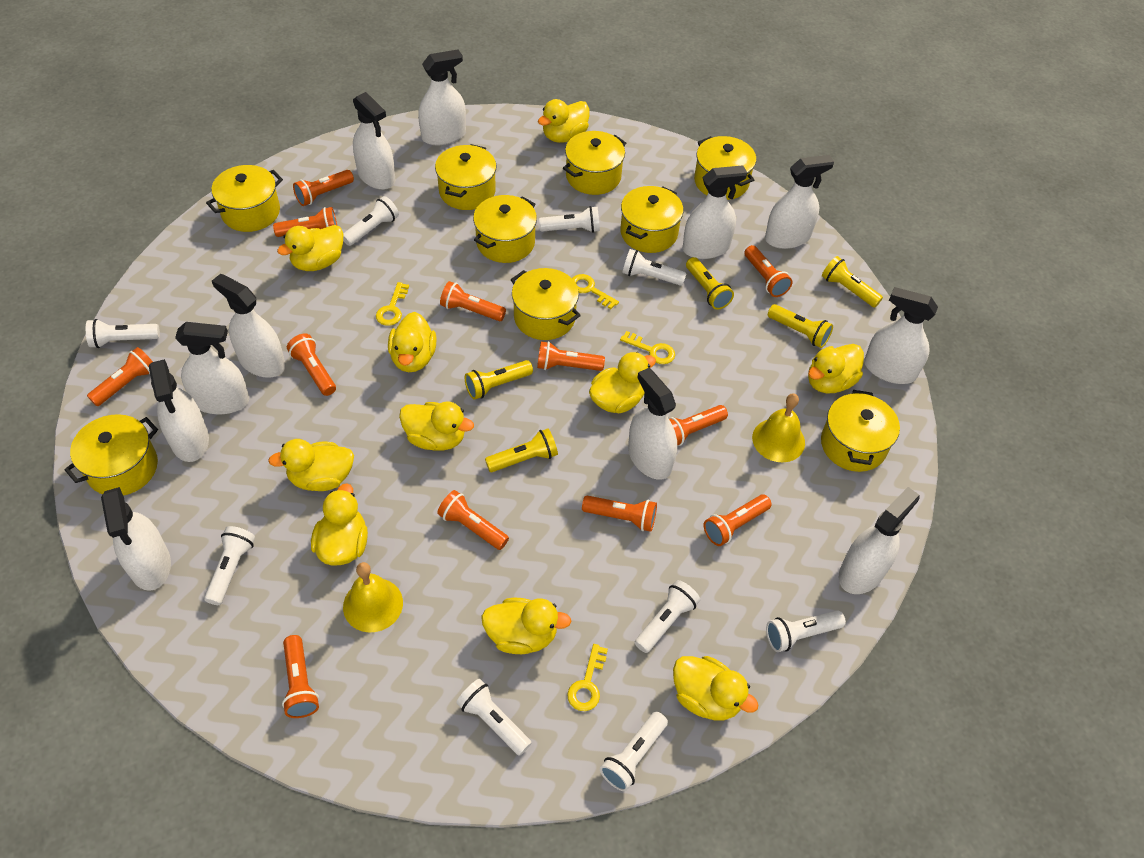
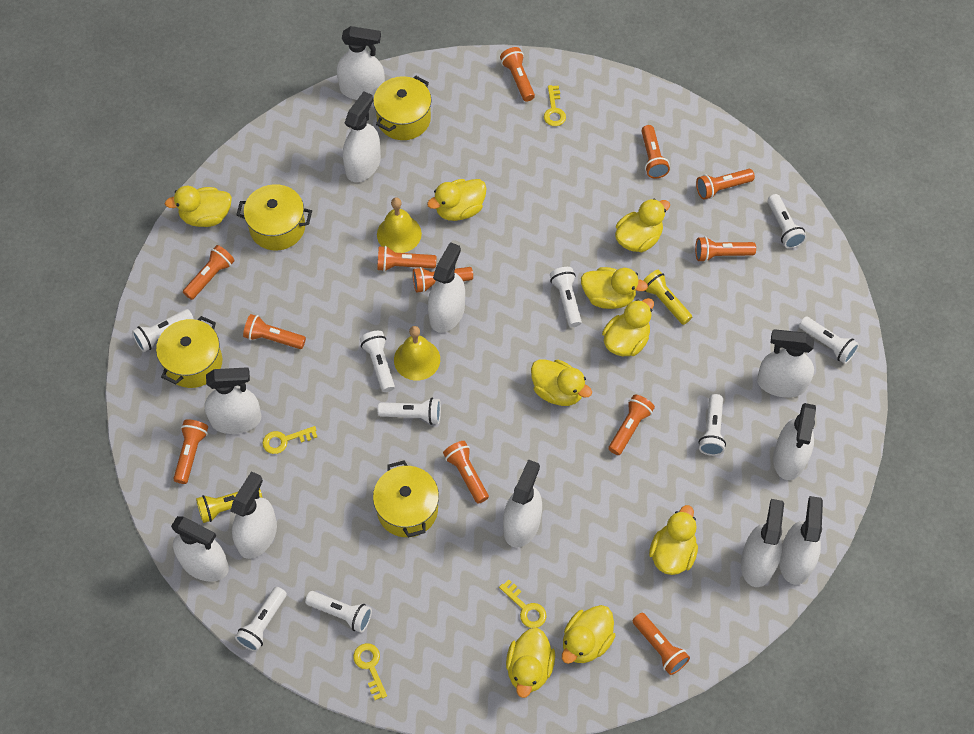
yellow duck: [268,439,354,491] [277,225,343,271] [311,483,368,565] [388,312,437,372] [399,401,474,451] [481,598,571,654] [538,99,589,143] [589,352,656,413] [673,656,758,720] [808,344,864,393] = 10 -> [165,186,232,227] [427,179,487,221] [506,628,555,698] [531,359,592,406] [562,605,616,664] [581,267,648,309] [602,298,654,356] [615,199,670,252] [649,505,698,575] = 9
yellow flashlight: [465,360,533,400] [485,429,558,472] [686,257,734,310] [768,304,833,348] [822,256,883,308] = 5 -> [196,489,262,523] [643,270,692,325] = 2
yellow pot: [64,414,158,496] [206,165,283,232] [435,144,496,210] [473,195,537,263] [511,268,581,340] [563,131,626,195] [620,186,683,253] [694,136,756,200] [821,390,900,472] = 9 -> [156,316,222,388] [236,184,312,250] [373,76,431,140] [373,460,439,538] = 4

